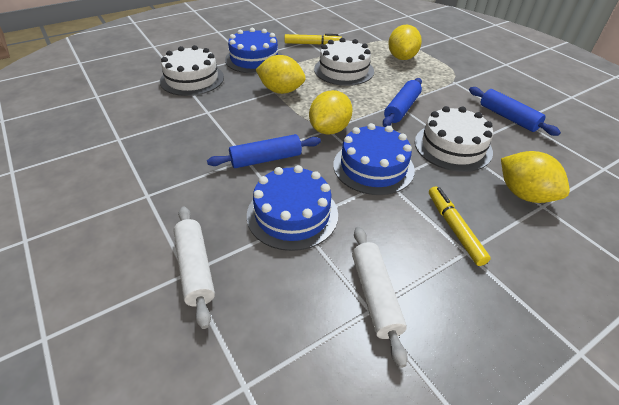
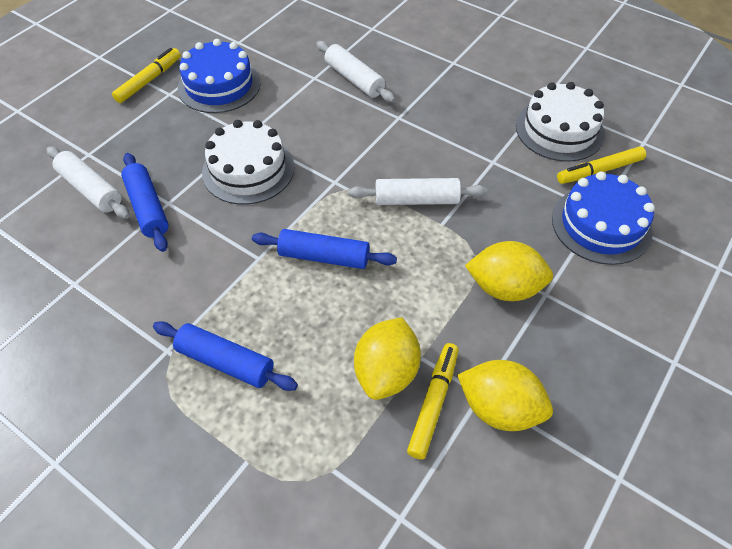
blue cake: [225,28,282,74] [247,165,338,251] [333,123,415,195] = 3 -> [178,39,260,113] [552,171,655,265] = 2
white cake: [160,45,224,96] [314,38,374,86] [415,106,493,172] = 3 -> [202,120,294,205] [516,82,605,162] = 2
white rolling pin: [173,207,215,329] [352,227,408,368] = 2 -> [47,146,130,219] [316,41,395,103] [348,178,487,205] = 3
yellow lemon: [256,55,306,94] [309,90,353,135] [388,25,422,60] [501,151,570,203] = 4 -> [354,317,421,400] [457,360,553,431] [465,241,553,301] = 3
yellow marker: [284,34,342,45] [429,186,491,266] = 2 -> [112,48,181,103] [407,343,459,460] [557,146,646,184] = 3

